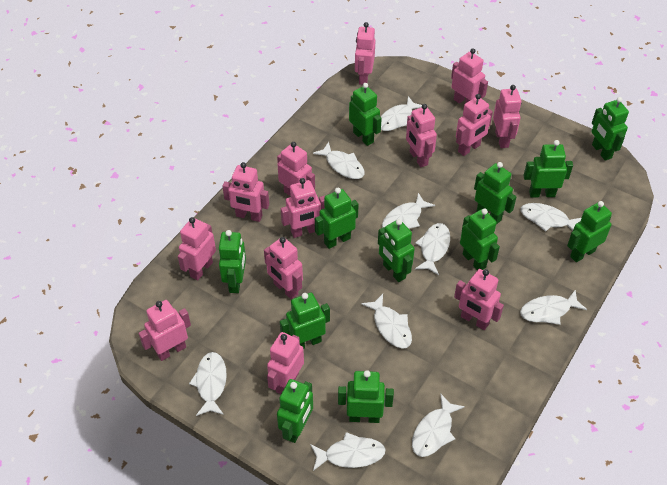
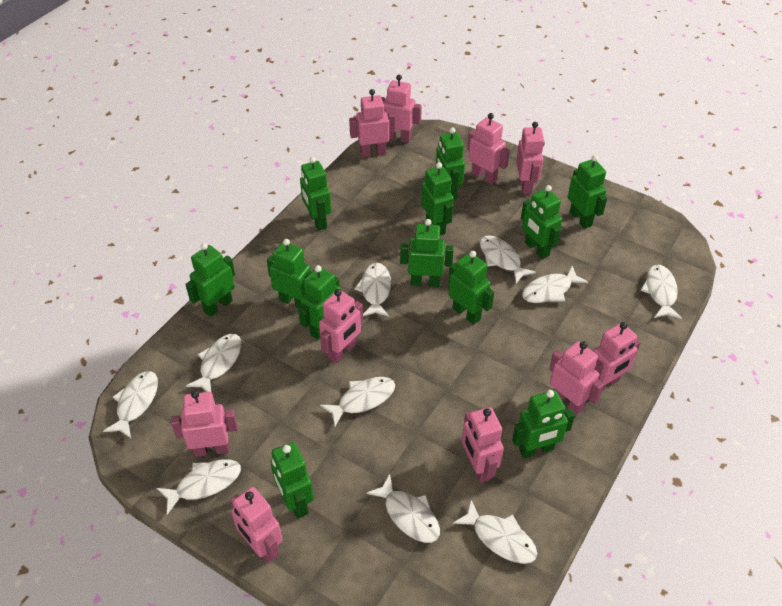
pink robot: [139,300,191,361] [178,217,216,281] [222,162,269,222] [264,237,303,299] [267,332,304,394] [277,142,315,196] [281,178,325,238] [355,22,376,85] [406,104,437,167] [451,48,488,104] [454,269,504,330] [456,94,493,156] [493,85,521,148] = 13 -> [171,390,238,457] [230,487,283,563] [319,289,363,363] [349,89,395,157] [381,74,422,143] [462,407,504,483] [467,113,510,185] [516,122,545,194] [549,341,604,415] [593,322,641,391] = 10

